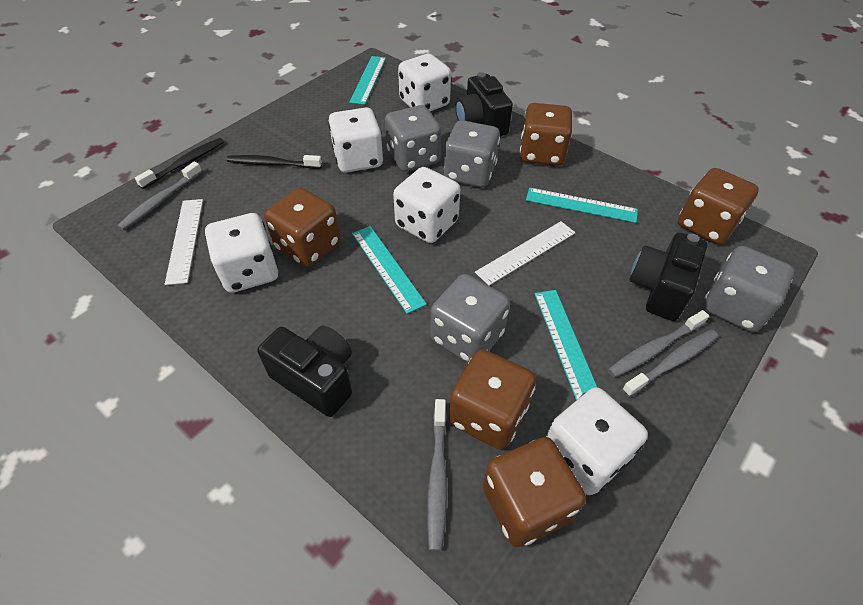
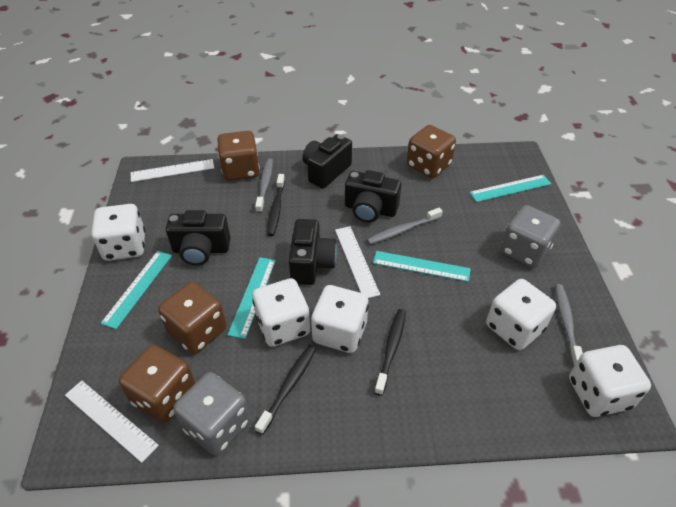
black camera: [257,326,352,417] [455,72,513,136] [630,232,707,321] = 3 -> [166,210,231,265] [289,219,337,285] [303,134,352,188] [345,170,401,223] = 4
black toothbrush: [135,138,224,189] [227,155,322,169] = 2 -> [255,345,316,435] [267,174,285,236] [374,309,406,396] = 3
brown dice: [264,188,340,267] [449,349,536,450] [483,437,586,547] [520,103,572,166] [678,168,759,244] = 5 -> [119,345,195,423] [158,282,226,354] [217,131,260,181] [407,125,456,178] = 4
grey dice: [385,105,442,172] [430,274,510,363] [444,120,500,187] [703,246,794,332] = 4 -> [173,372,250,455] [501,205,561,268] = 2
grey toothbrush: [117,162,202,230] [427,399,447,551] [608,310,709,377] [622,329,718,397] = 4 -> [255,158,273,213] [367,208,443,245] [555,284,583,366] = 3
white ruler: [165,199,203,285] [475,221,575,285] = 2 -> [65,380,159,463] [131,159,214,182] [335,226,380,298] = 3

